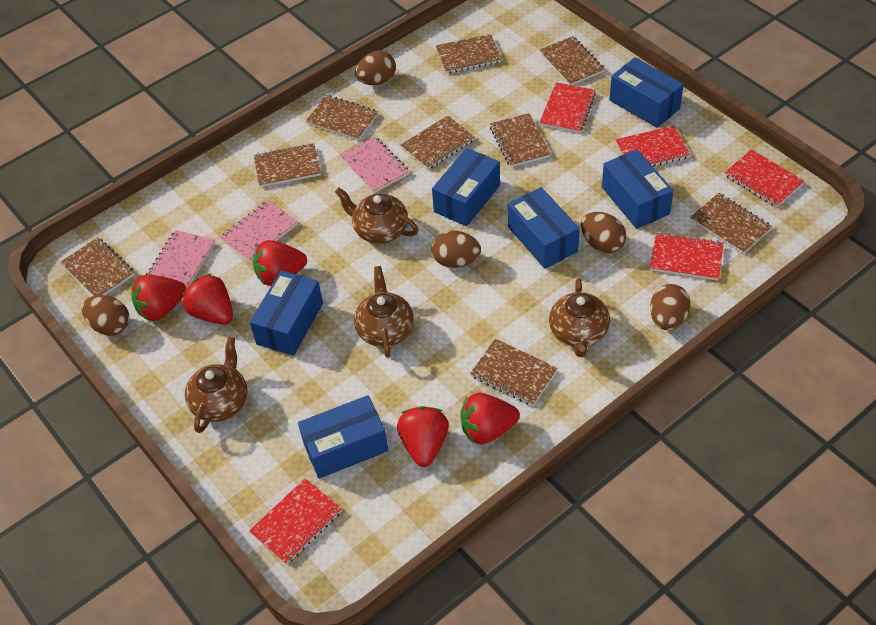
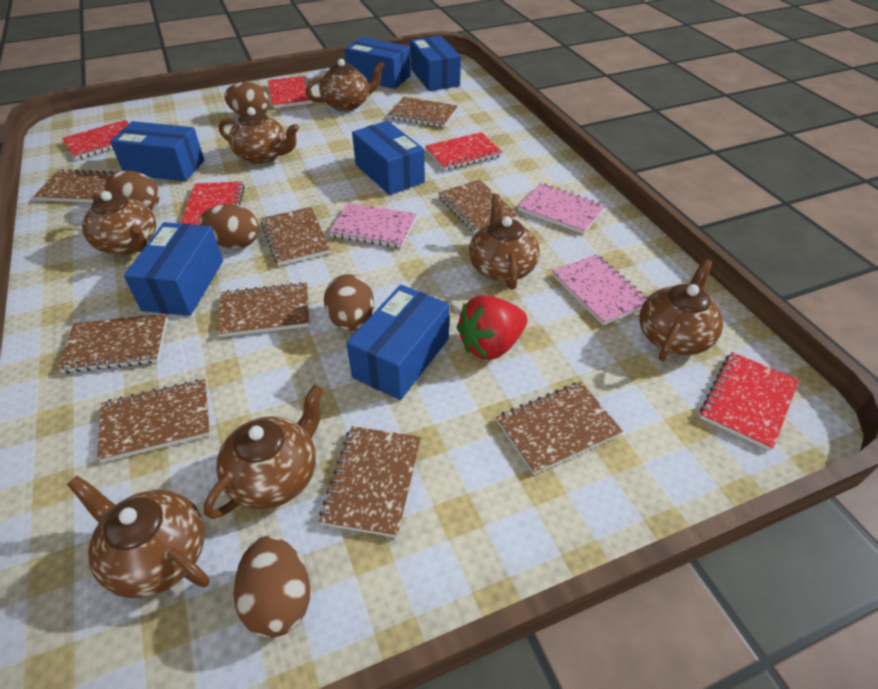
brown teapot: [185,337,247,433] [335,187,418,244] [354,266,414,358] [549,278,610,357] = 4 -> [67,476,209,598] [82,191,156,255] [204,384,324,519] [219,107,299,164] [306,59,385,111] [469,194,540,290] [640,259,723,361] = 7
red strawberry: [131,275,186,321] [182,273,233,325] [253,240,307,286] [397,406,449,467] [460,393,520,445] = 5 -> [457,295,527,360] = 1

